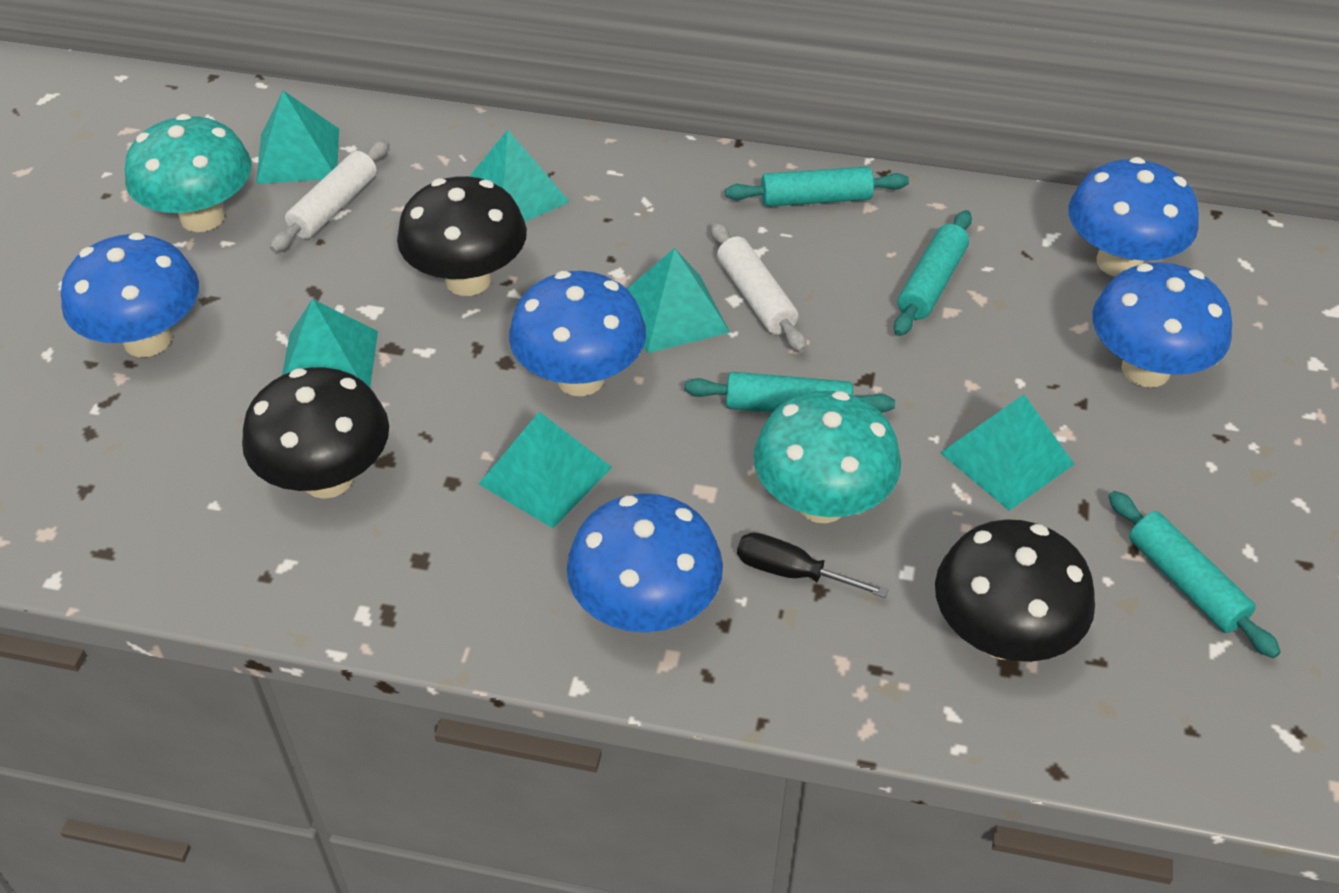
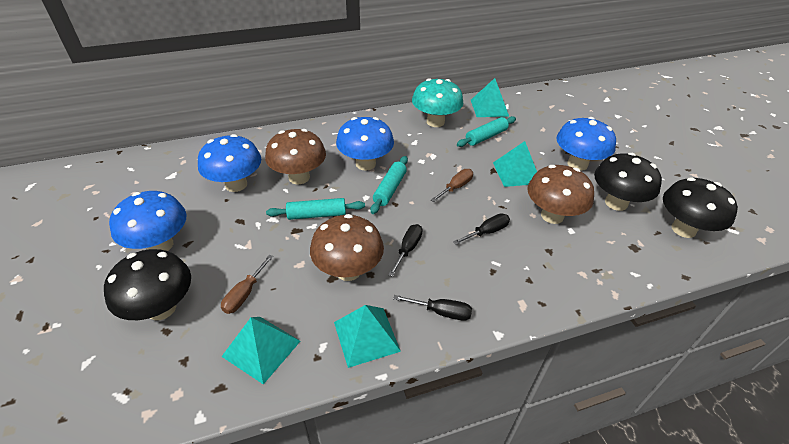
black screwdriver: [737,532,888,598] = 1 -> [388,224,423,277] [393,295,472,321] [453,213,510,245] = 3
blue mushroom: [61,233,199,357] [509,271,646,396] [567,493,723,632] [1069,157,1199,277] [1092,262,1232,387] = 5 -> [109,191,187,251] [198,134,261,192] [336,117,394,171] [556,117,616,171] = 4
brown mushroom: none = 0 -> [265,129,326,184] [310,214,384,281] [527,165,594,224] = 3
brown screwdriver: none = 0 -> [221,255,273,314] [431,169,473,202] = 2
turquoise mushroom: [125,114,251,232] [753,391,901,523] = 2 -> [412,78,464,127] = 1
turquoise pyramid: [256,91,339,184] [282,299,378,388] [469,130,570,222] [479,412,612,528] [627,248,730,353] [940,395,1074,511] = 6 -> [221,317,300,384] [334,305,401,368] [471,78,509,117] [493,141,537,187] = 4
turquoise rolling pin: [685,372,895,413] [725,167,909,207] [894,210,972,336] [1108,491,1281,658] = 4 -> [266,198,365,220] [370,156,408,214] [457,116,516,147] = 3
white rolling pin: [270,140,390,252] [711,222,807,352] = 2 -> none = 0

